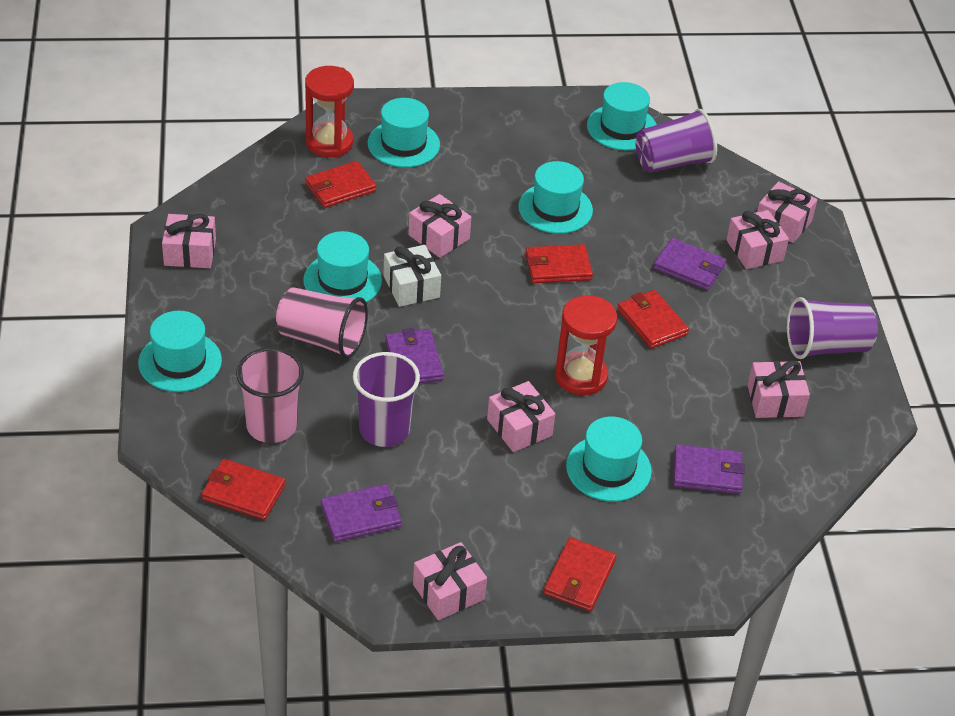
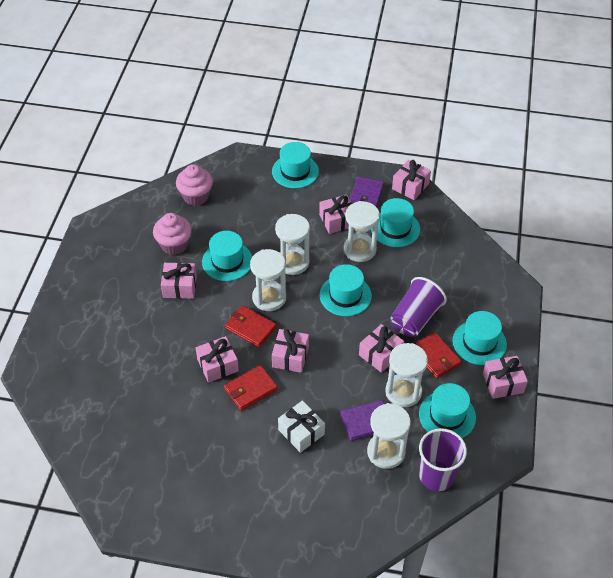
pink cup: [236,348,304,443] [276,288,368,359] = 2 -> none = 0
pink cupcake: none = 0 -> [153,213,192,255] [176,164,213,206] = 2
purple cup: [353,352,420,447] [635,109,717,173] [787,297,878,359] = 3 -> [390,277,447,337] [419,428,467,491] = 2
purple wallet: [321,484,402,542] [385,328,444,383] [653,238,726,290] [673,444,745,494] = 4 -> [340,400,384,441] [350,177,384,207] = 2
red hourglass: [305,66,354,157] [555,295,617,395] = 2 -> none = 0
red wallet: [202,459,286,520] [305,161,376,208] [525,244,593,283] [544,537,616,611] [617,290,689,349] = 5 -> [224,365,278,411] [225,306,277,347] [415,332,462,379] = 3
white hourglass: none = 0 -> [250,249,286,311] [275,214,310,275] [344,201,380,262] [367,403,411,469] [385,343,428,407] = 5

